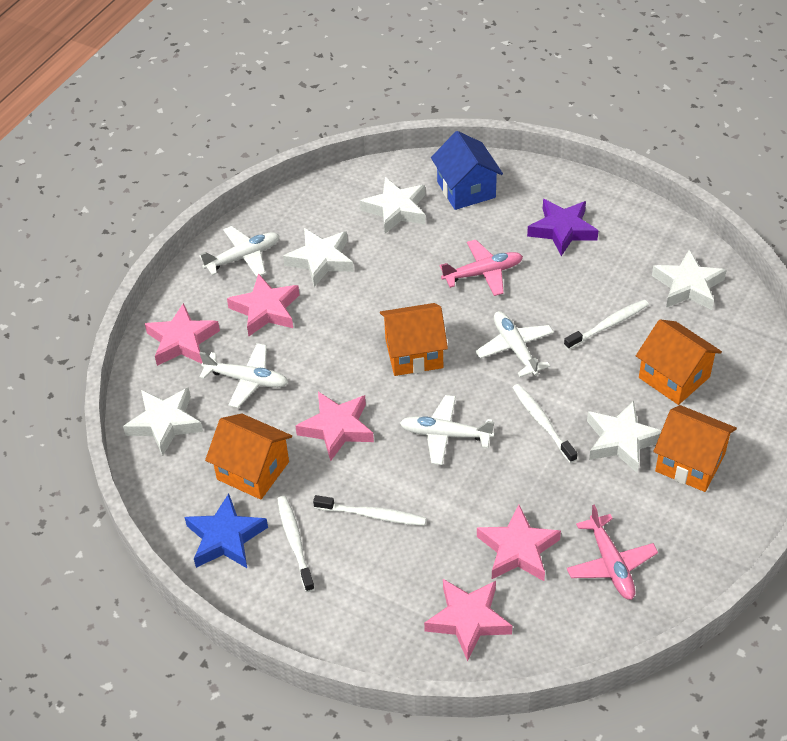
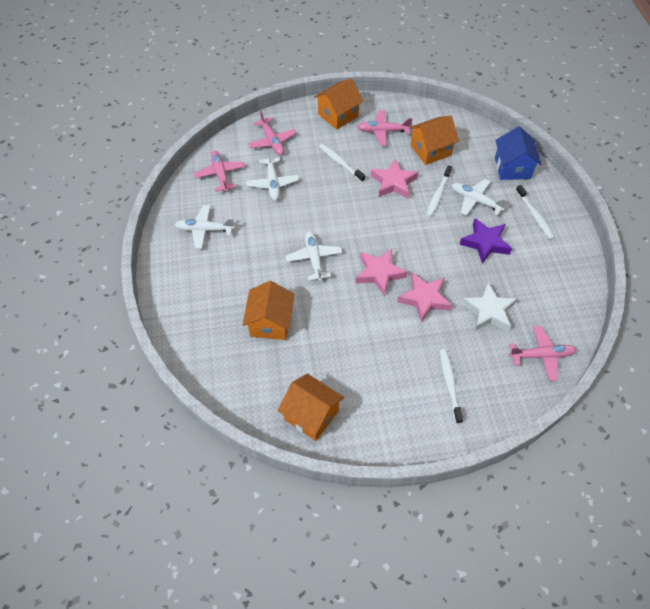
blue star: [184,494,268,568] = 1 -> none = 0
pink plane: [439,240,523,296] [567,504,658,600] = 2 -> [194,150,246,192] [248,111,296,155] [357,110,413,146] [509,325,577,381] = 4
pink star: [145,303,220,366] [227,273,299,336] [295,392,374,461] [424,579,512,661] [477,505,561,581] = 5 -> [355,249,408,296] [371,159,418,199] [397,273,452,323] = 3
white star: [123,387,203,456] [283,228,354,287] [360,177,425,234] [587,401,662,473] [652,249,727,310] = 5 -> [461,283,517,332] = 1

